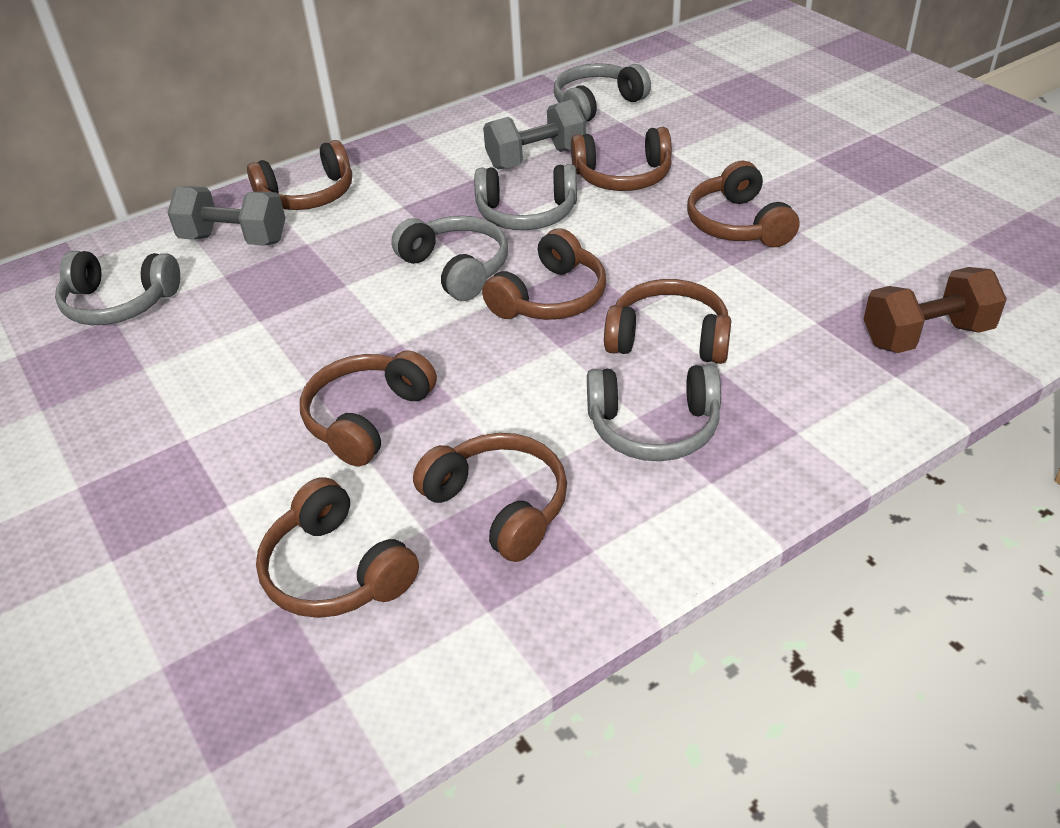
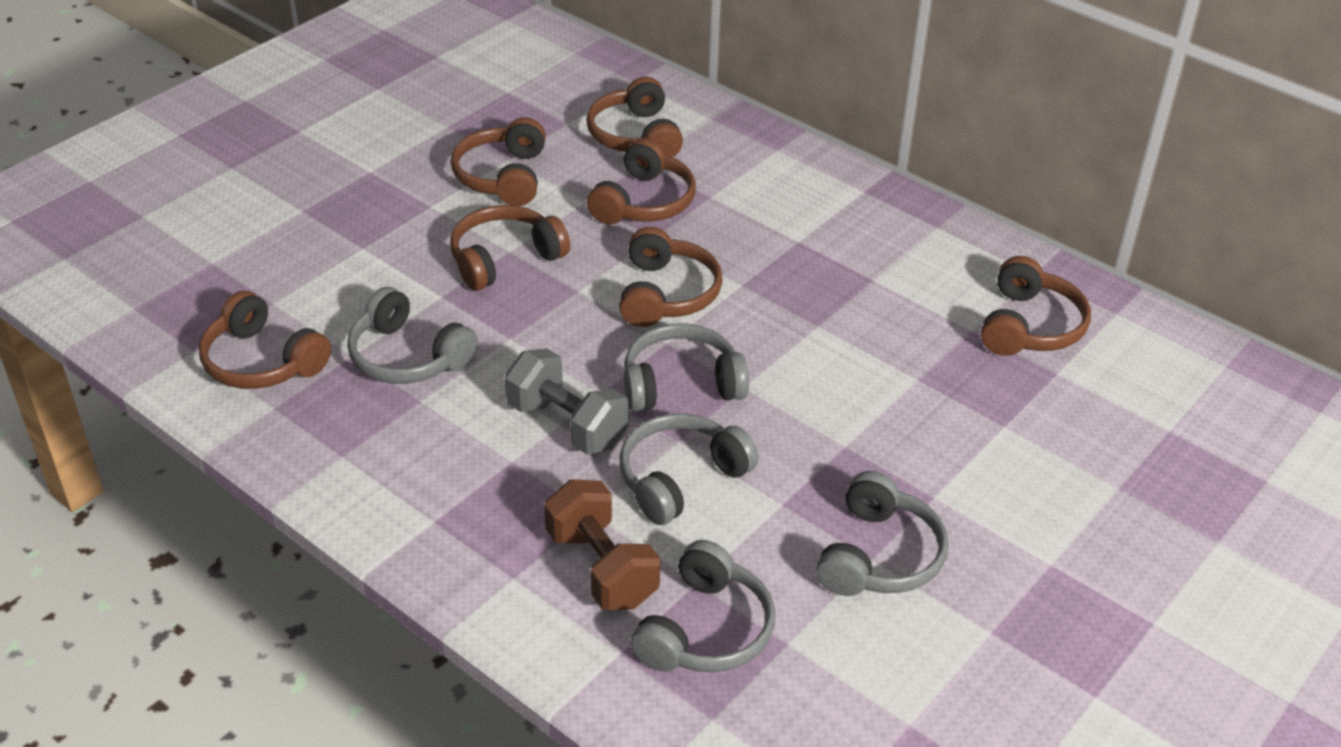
brown headphones: [247,140,352,210] [256,477,419,618] [300,350,437,466] [413,433,567,562] [482,228,606,320] [571,127,672,191] [604,279,731,364] [687,161,799,247] = 8 -> [199,291,331,389] [450,205,570,291] [451,117,546,206] [587,77,683,157] [587,138,696,225] [619,227,723,327] [981,256,1091,356] = 7
grey dumbbell: [168,186,286,246] [483,100,586,170] = 2 -> [505,348,629,454] = 1

